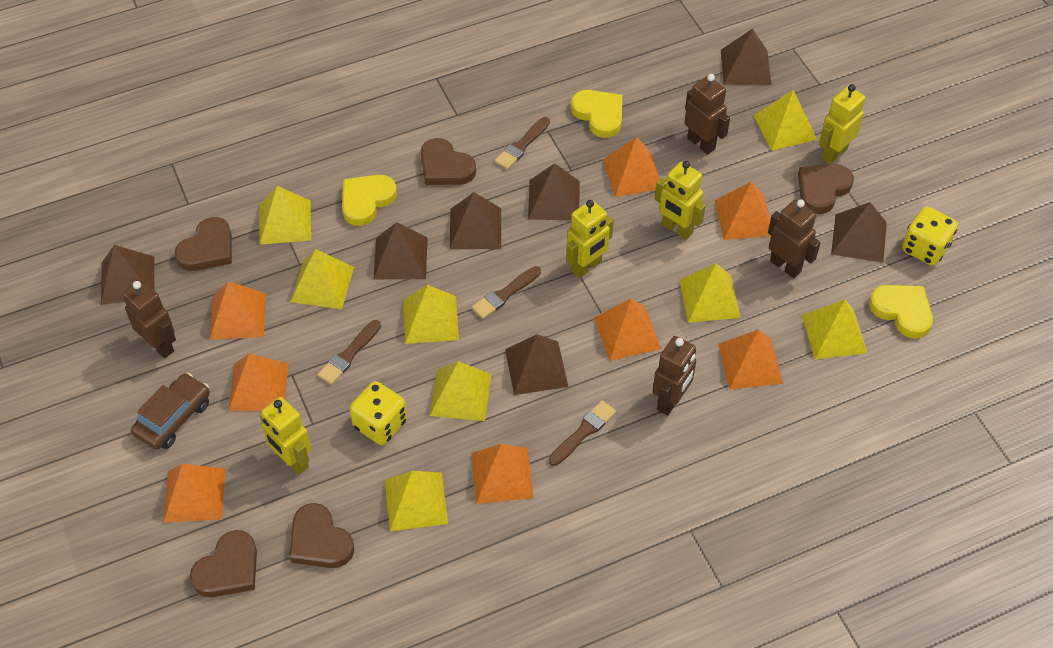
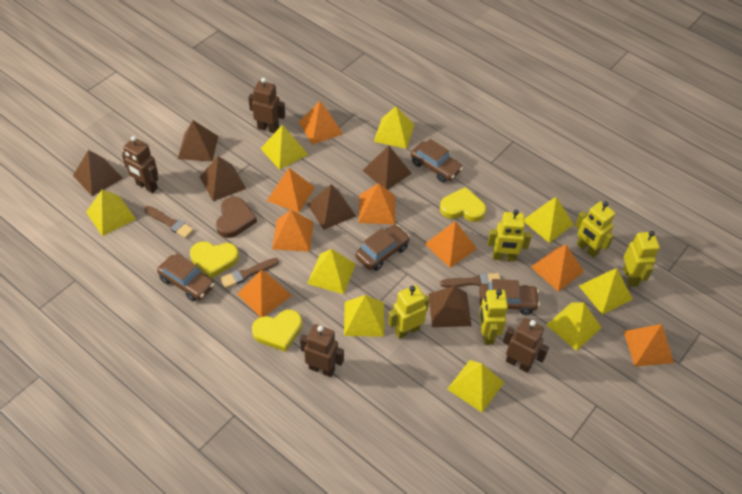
brown brush: [318,320,381,385] [471,266,541,319] [495,117,550,170] [549,400,616,466] = 4 -> [144,206,194,238] [220,258,279,288] [440,273,500,287] = 3
brown car: [131,373,210,450] = 1 -> [157,253,215,302] [355,225,410,271] [411,139,463,182] [479,279,540,315] = 4
brown heart: [175,217,232,271] [190,530,257,597] [289,503,354,568] [421,138,476,185] [798,164,854,214] = 5 -> [216,197,257,238] = 1
brown pyramid: [101,245,154,305] [374,222,428,279] [450,192,501,249] [505,334,568,395] [528,164,580,220] [721,29,772,85] [831,202,887,263] = 7 -> [73,150,123,196] [178,120,218,162] [200,156,246,201] [307,184,356,230] [363,146,412,190] [429,286,472,327] = 6
yellow dice: [350,381,407,445] [902,206,958,266] = 2 -> none = 0
yellow pyramid: [260,186,311,245] [290,249,354,309] [385,471,448,531] [403,285,459,344] [430,361,491,421] [679,263,741,323] [753,90,817,151] [802,299,868,359] = 8 -> [86,190,136,236] [261,125,308,170] [307,249,356,294] [344,295,384,337] [374,106,414,149] [447,360,504,413] [524,197,574,243] [546,303,602,351] [579,268,633,315] = 9
yellow robot: [259,397,311,475] [566,200,614,278] [655,161,706,240] [819,84,865,164] = 4 -> [388,285,429,339] [479,289,508,345] [487,210,532,261] [575,201,615,258] [623,231,660,287] = 5

